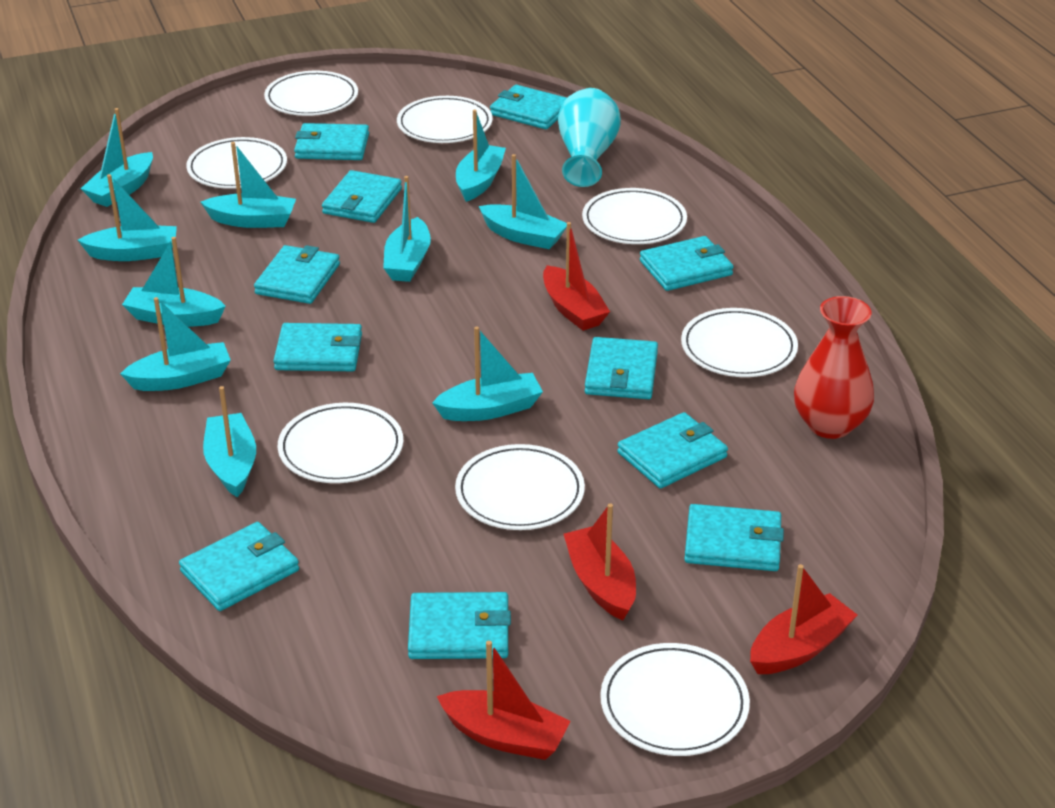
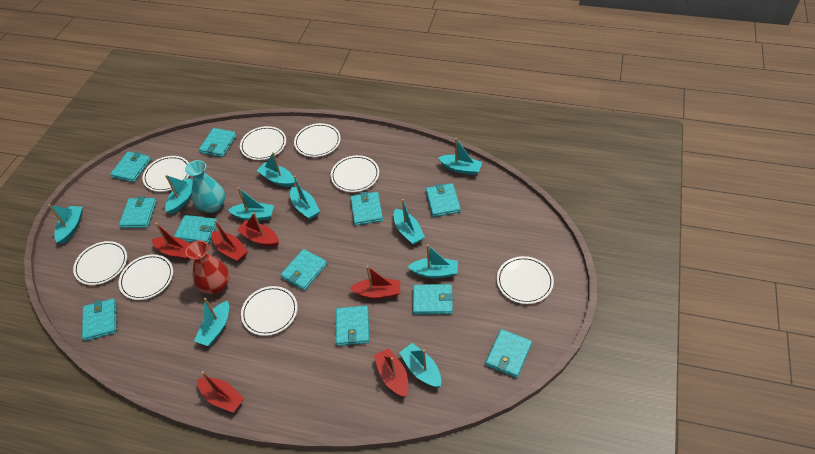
red boat: [437,641,571,760] [543,222,610,331] [564,504,636,620] [750,564,857,674] = 4 -> [152,223,190,260] [197,371,244,413] [212,220,248,262] [237,212,279,247] [350,266,400,299] [374,348,408,397] = 6

